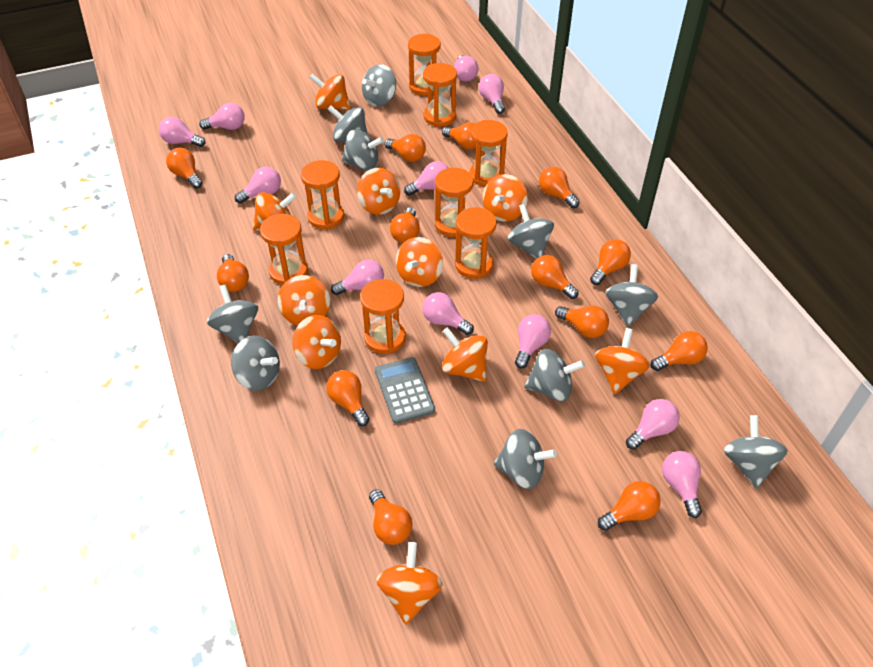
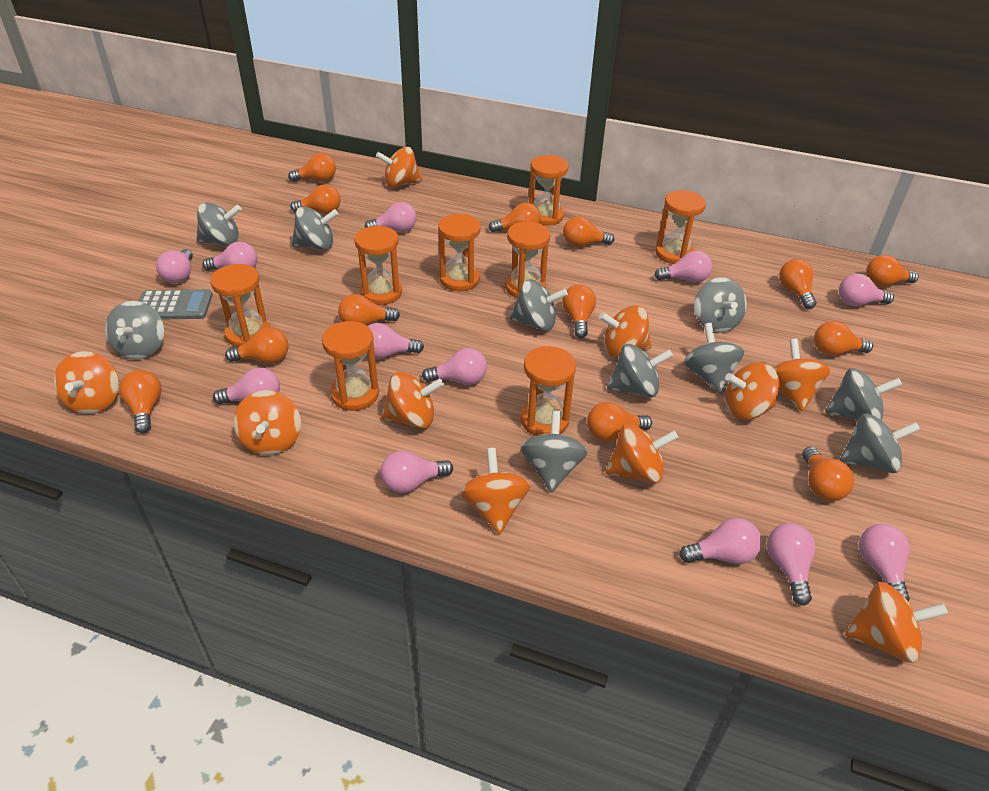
pink light bulb: [159,117,205,147] [199,103,245,130] [235,167,281,204] [331,260,384,295] [404,161,448,196] [422,292,474,335] [454,55,479,81] [479,74,505,114] [515,314,551,369] [626,399,680,450] [662,451,702,518] = 11 -> [156,249,193,283] [202,241,257,270] [213,367,280,404] [365,202,416,232] [367,323,424,359] [381,451,453,493] [422,348,487,385] [654,251,712,283] [680,518,762,564] [767,523,815,606] [839,274,894,307] [859,524,910,601] = 12

